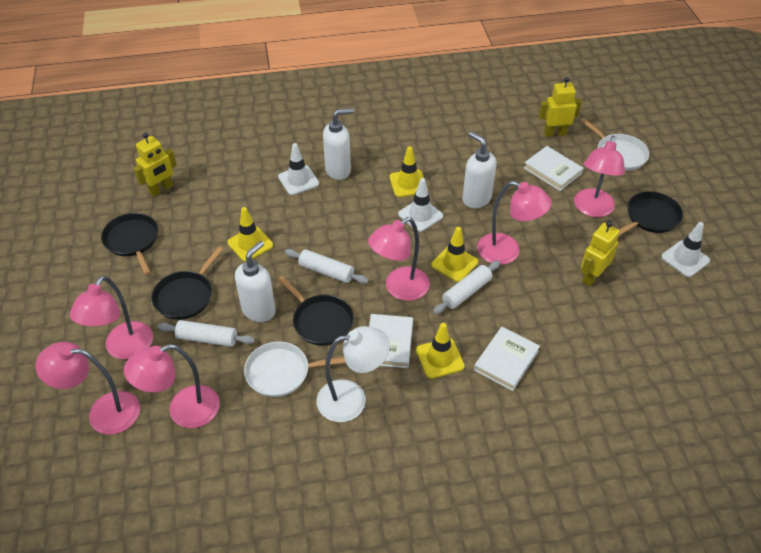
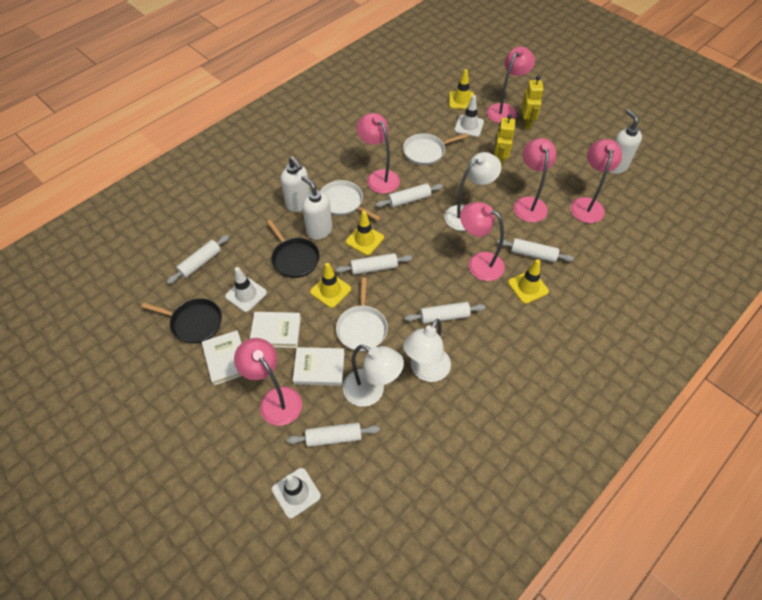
black pan: [101,213,158,275] [152,247,223,320] [278,276,354,346] [619,191,683,235] = 4 -> [142,298,222,344] [267,220,320,278] = 2
white lamp: [317,326,390,422] = 1 -> [343,345,404,407] [403,319,451,382] [444,152,502,231] = 3
white pan: [244,342,346,397] [580,118,649,171] = 2 -> [320,180,381,221] [336,278,388,351] [403,133,468,165] = 3
white rolling pin: [158,320,255,347] [285,249,369,284] [433,260,500,314] = 3 -> [167,235,229,284] [287,423,380,447] [335,253,412,275] [376,183,443,208] [405,302,486,324] [497,238,574,263] = 6
yellow robot: [133,133,177,197] [539,77,582,137] [581,221,620,287] = 3 -> [494,114,515,168] [521,76,544,130] = 2

